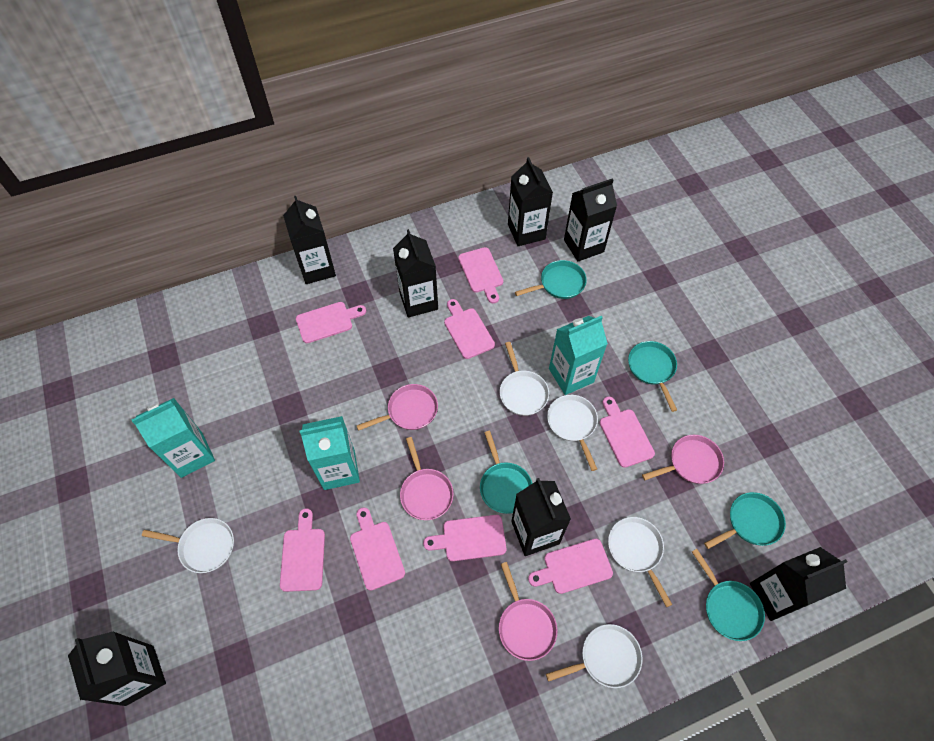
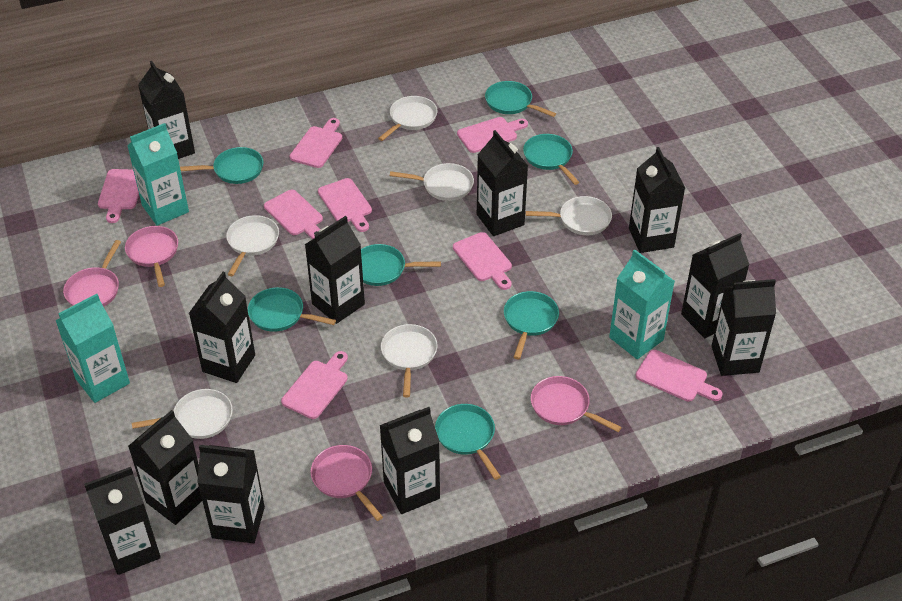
black carton: [68,631,166,706] [283,196,336,284] [393,229,438,317] [508,157,553,246] [511,478,571,556] [564,178,617,261] [750,547,847,621] = 7 -> [84,467,161,575] [128,410,202,525] [138,61,195,159] [189,272,255,383] [197,445,265,543] [305,216,365,324] [380,407,440,514] [477,130,528,236] [629,147,685,253] [681,233,750,338] [711,279,776,376] = 11
turquoise pan: [480,431,533,514] [515,260,587,299] [628,341,677,412] [692,549,765,641] [704,492,786,549] = 5 -> [180,147,263,184] [248,287,336,332] [361,244,441,286] [435,404,501,480] [485,81,556,117] [504,291,559,359] [523,134,579,185] = 7
white pan: [142,518,234,573] [500,342,549,416] [546,624,642,688] [547,395,598,471] [608,517,672,607] = 5 -> [132,389,233,439] [226,215,279,276] [378,96,437,141] [381,324,438,397] [390,163,474,201] [525,196,612,235] = 6

